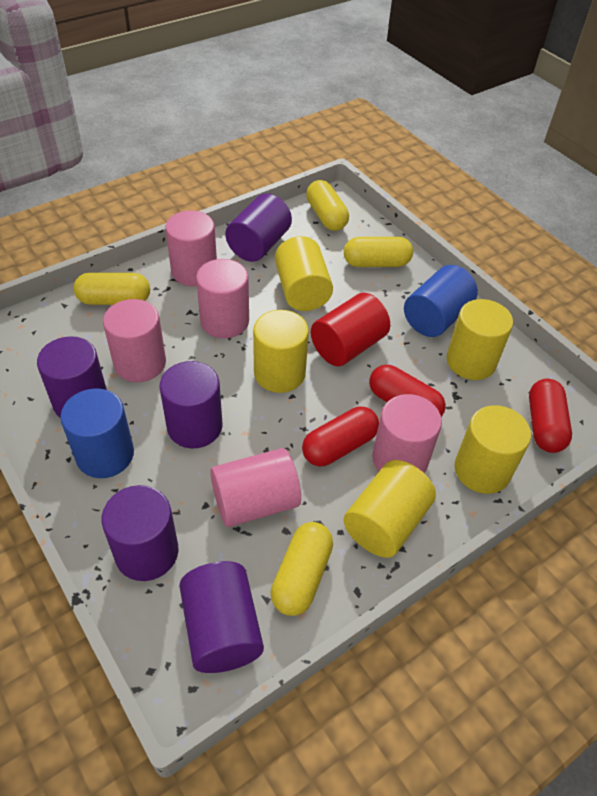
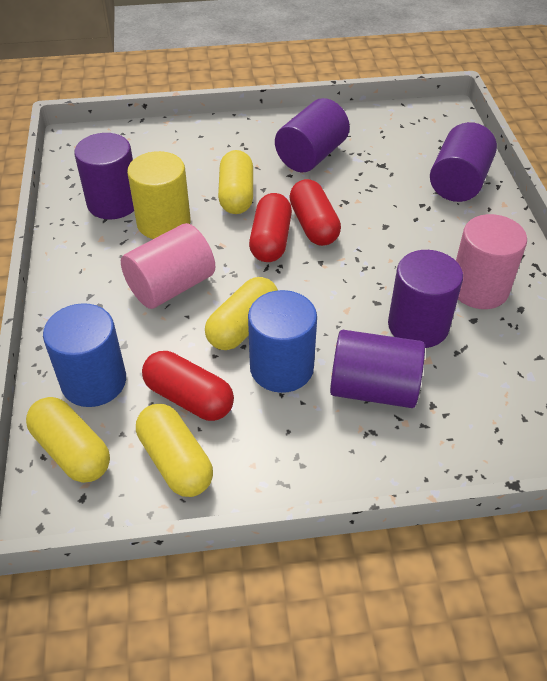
pink cylinder: [103,299,166,382] [165,210,217,286] [196,259,249,338] [210,448,301,527] [372,394,442,473] = 5 -> [121,223,215,309] [456,214,527,309] = 2
red cylinder: [311,293,390,366] = 1 -> none = 0
yellow cylinder: [253,310,309,393] [275,236,333,311] [343,460,436,558] [446,299,513,380] [454,405,531,494] = 5 -> [127,151,191,239] = 1

